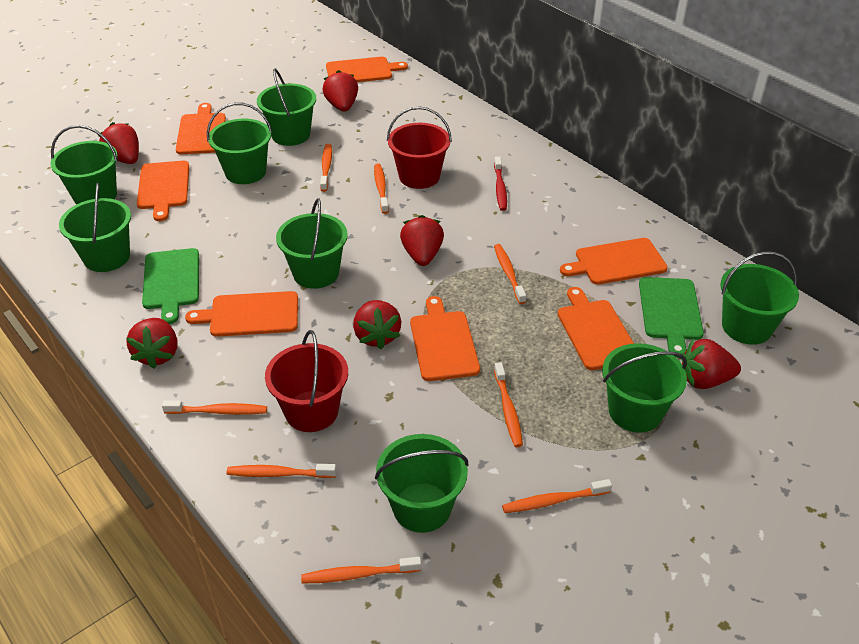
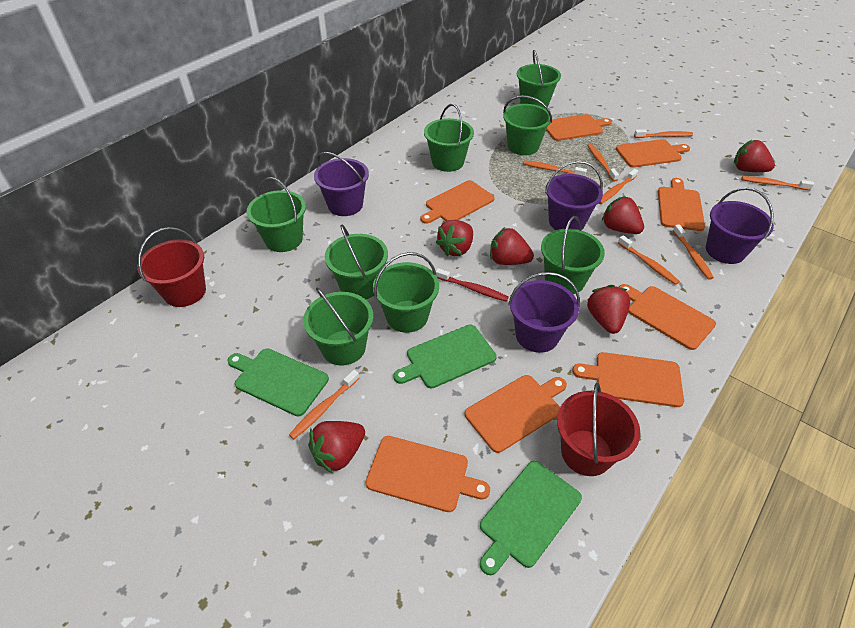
green cutting board: [142,248,199,324] [639,277,704,358] = 2 -> [228,348,329,416] [393,325,497,388] [480,461,582,575] = 3
orange cutting board: [137,161,189,221] [176,103,226,154] [185,291,298,337] [326,57,408,82] [410,296,480,381] [558,287,634,370] [560,238,668,285] = 7 -> [365,436,490,512] [420,180,495,224] [465,375,567,453] [546,114,612,141] [572,352,684,407] [616,139,690,167] [619,284,716,350] [658,178,705,231] = 8
purple bucket: none = 0 -> [314,152,369,216] [508,272,580,353] [545,161,603,230] [706,188,774,264] = 4

